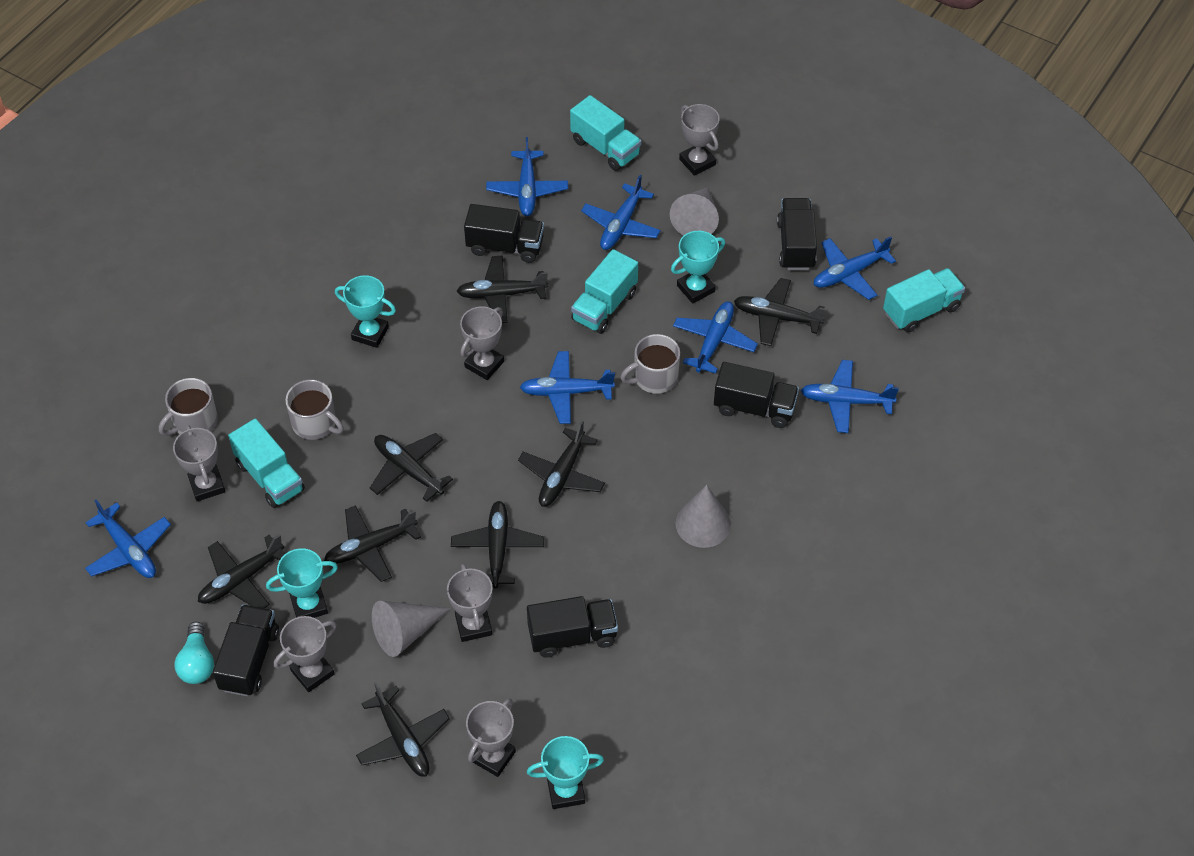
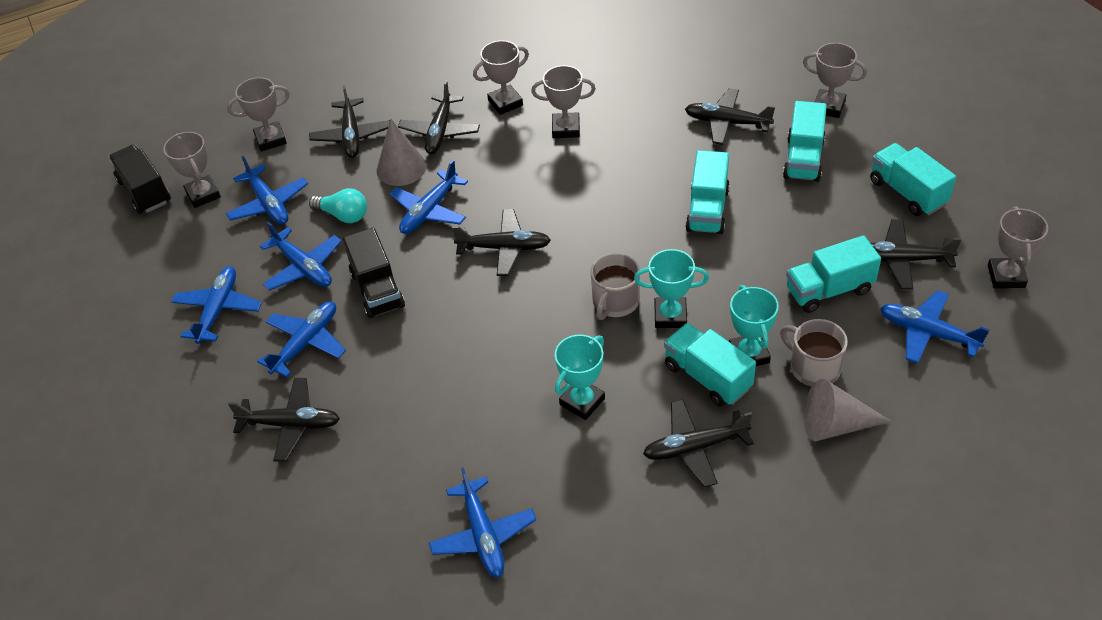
black plane: [198,534,285,608] [324,505,421,582] [356,682,450,777] [370,433,453,502] [451,501,544,589] [457,256,548,323] [518,420,605,507] [734,278,826,346] = 8 -> [228,378,340,462] [309,85,390,158] [398,80,480,154] [452,209,551,276] [643,399,754,487] [685,88,775,145] [871,219,962,289] = 7
black truck: [212,604,279,696] [464,204,544,263] [527,596,618,658] [714,362,799,428] [777,198,817,270] = 5 -> [109,145,171,214] [343,228,405,318] = 2
grey cone: [372,601,451,657] [670,187,719,236] [676,485,731,548] = 3 -> [376,118,427,186] [804,379,892,441] = 2
grey mug: [159,378,218,436] [286,379,344,440] [620,334,680,394] = 3 -> [590,253,640,320] [780,319,848,387] = 2
turquoise trophy: [266,548,338,618] [335,275,396,348] [527,736,604,809] [671,231,725,304] = 4 -> [555,335,605,420] [634,249,709,328] [729,285,779,366] = 3
turquoise truck: [228,418,305,508] [570,95,641,171] [571,249,638,334] [883,268,965,333] = 4 -> [664,323,756,407] [685,150,730,234] [783,101,827,182] [786,235,881,313] [870,143,956,216] = 5

